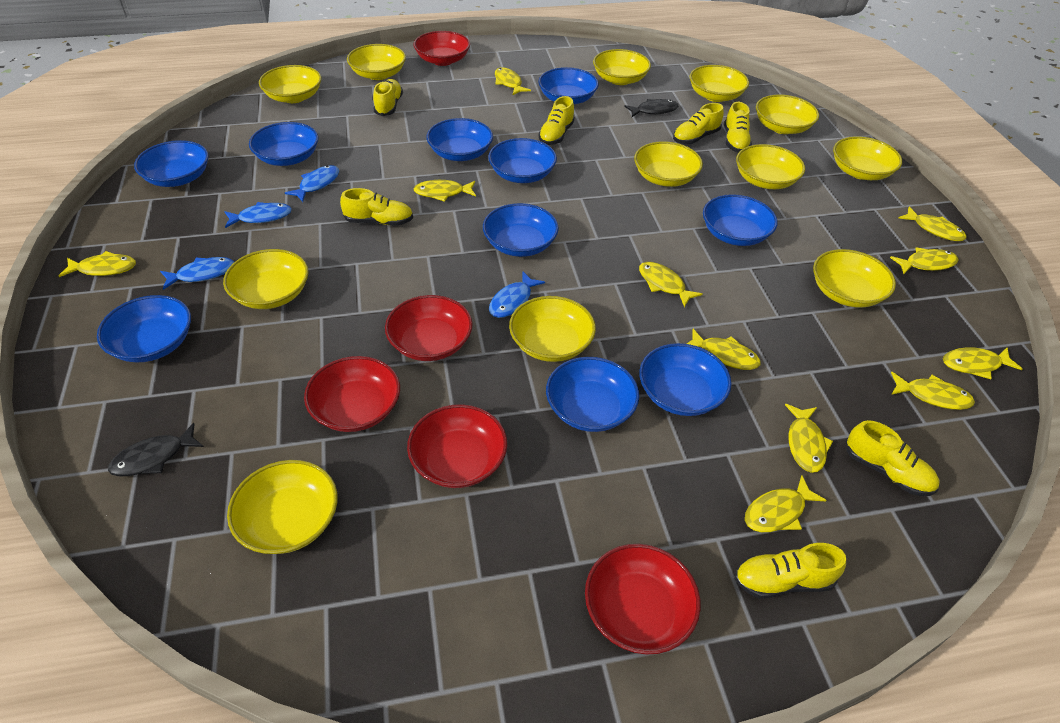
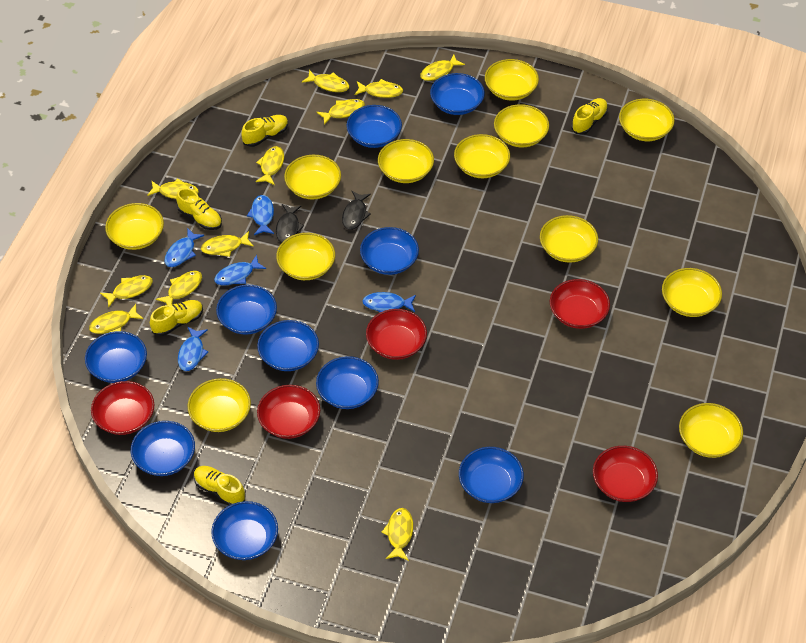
blue fish: [160,257,234,290] [224,202,292,228] [285,165,339,202] [489,272,545,318] = 4 -> [164,228,204,267] [178,327,208,371] [214,255,266,285] [247,195,274,235] [362,292,416,312] = 5
yellow shoe: [340,188,413,226] [373,79,403,116] [539,96,575,145] [673,103,724,144] [724,102,752,153] [734,543,846,599] [846,420,940,496] = 7 -> [150,300,203,336] [176,188,222,230] [194,466,246,505] [241,115,288,147] [571,98,608,135] = 5

